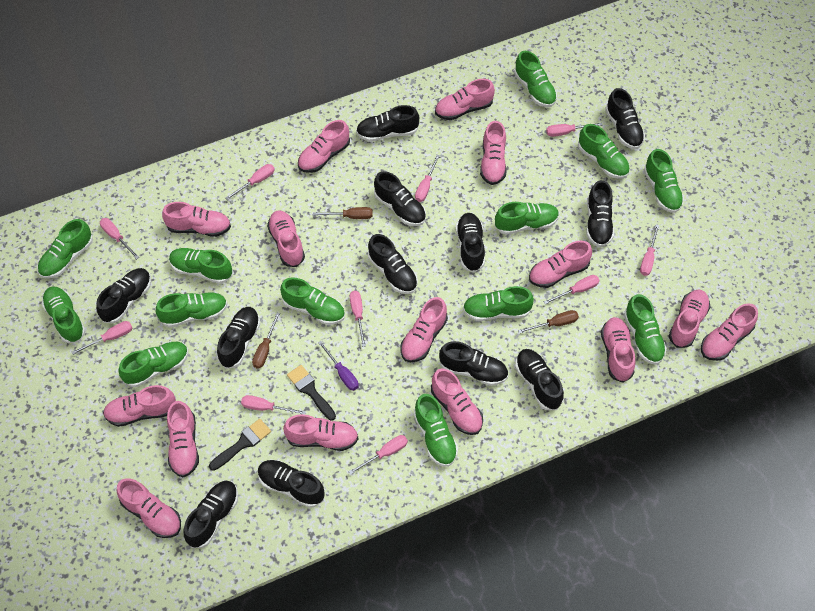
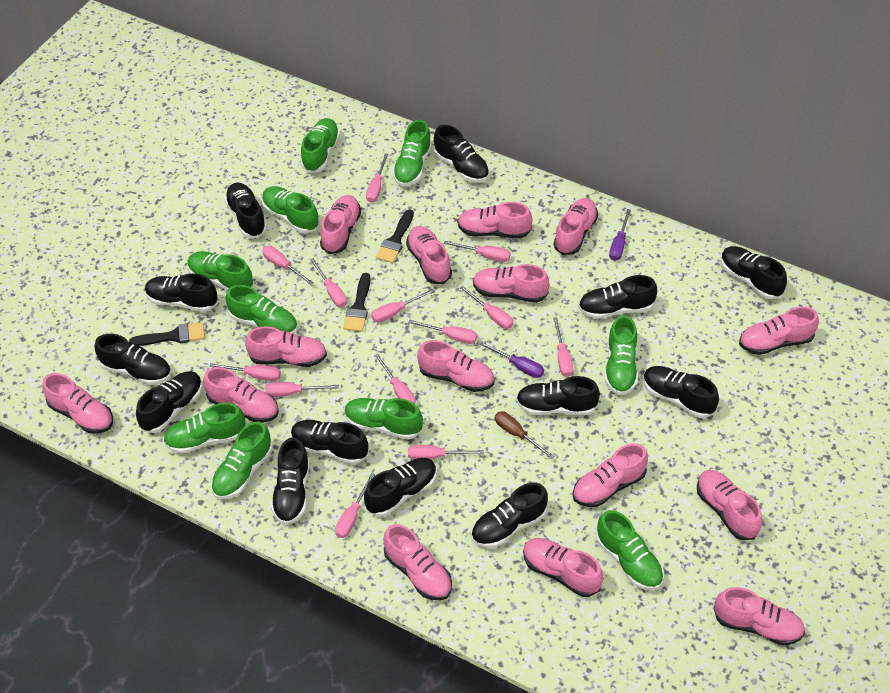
black brush: [209,419,271,471] [287,365,336,421] = 2 -> [129,322,205,346] [343,273,371,332] [376,209,414,263] = 3
black shoe: [96,268,151,323] [184,481,238,548] [217,307,260,369] [258,460,325,508] [356,105,419,142] [368,234,418,294] [374,171,426,226] [439,341,508,386] [456,213,485,272] [515,349,564,410] [587,180,614,247] [605,88,645,149] = 12 -> [94,334,172,385] [136,371,202,433] [145,273,218,312] [224,183,267,238] [271,438,310,525] [291,420,368,464] [364,458,437,517] [434,125,489,183] [471,483,548,548] [516,376,600,415] [578,275,657,319] [643,366,719,418] [721,246,787,299] = 13
brown screwdriver: [252,313,280,368] [313,207,373,219] [518,310,579,333] = 3 -> [495,411,555,459] = 1
green shoe: [38,219,93,279] [42,286,86,343] [118,342,188,387] [156,292,228,327] [169,248,232,284] [280,277,345,325] [414,394,458,467] [463,286,534,321] [495,202,559,235] [514,51,557,107] [578,124,630,179] [624,294,667,365] [644,149,684,213] = 13 -> [163,403,246,454] [188,251,253,290] [211,421,273,499] [226,285,298,334] [262,186,320,233] [301,118,340,173] [345,398,423,440] [392,120,432,186] [596,510,664,590] [605,315,638,395] = 10
pink screwdriver: [72,321,132,355] [100,218,139,259] [226,164,275,200] [241,395,306,415] [348,435,408,475] [350,291,366,347] [415,155,440,202] [544,275,600,305] [546,123,603,137] [640,225,660,276] = 10 -> [209,363,281,381] [262,246,314,285] [265,382,339,397] [310,258,347,307] [335,473,375,538] [366,153,388,203] [371,289,435,322] [374,354,416,404] [408,320,477,344] [408,445,484,460] [444,241,510,262] [460,286,513,329] [553,317,573,377] = 13
purple screwdriver: [318,341,359,391] = 1 -> [479,341,544,378] [609,209,631,261] = 2

